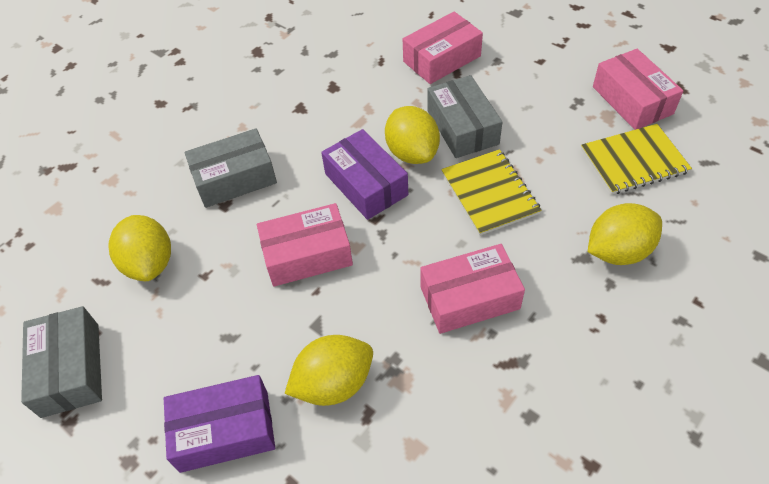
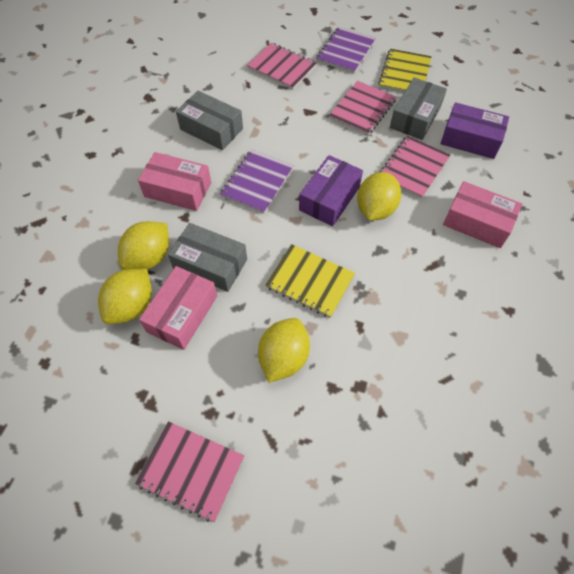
pink box: [257,203,353,287] [403,12,483,84] [420,244,525,334] [593,49,683,130] = 4 -> [138,152,211,211] [139,266,217,350] [443,181,522,248] = 3
pink notebook: none = 0 -> [135,421,244,522] [247,43,317,89] [329,81,396,135] [380,136,450,199] = 4
purple notebook: none = 0 -> [220,150,294,214] [316,27,376,73] = 2

